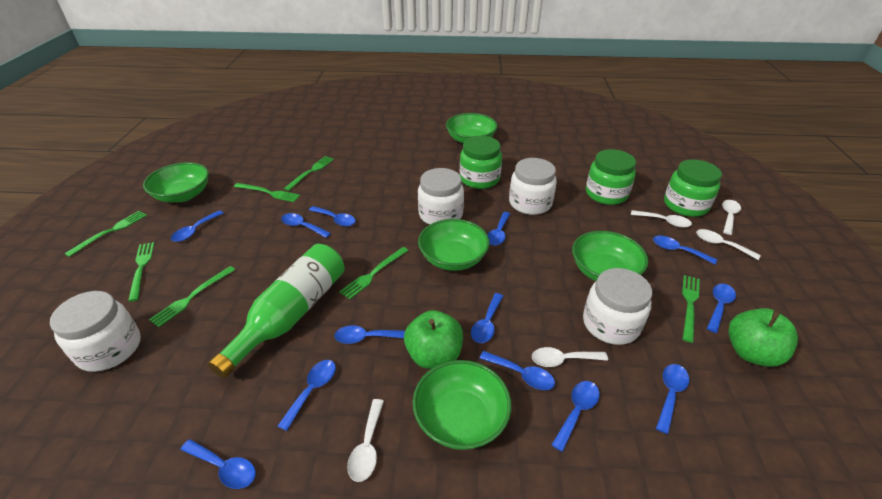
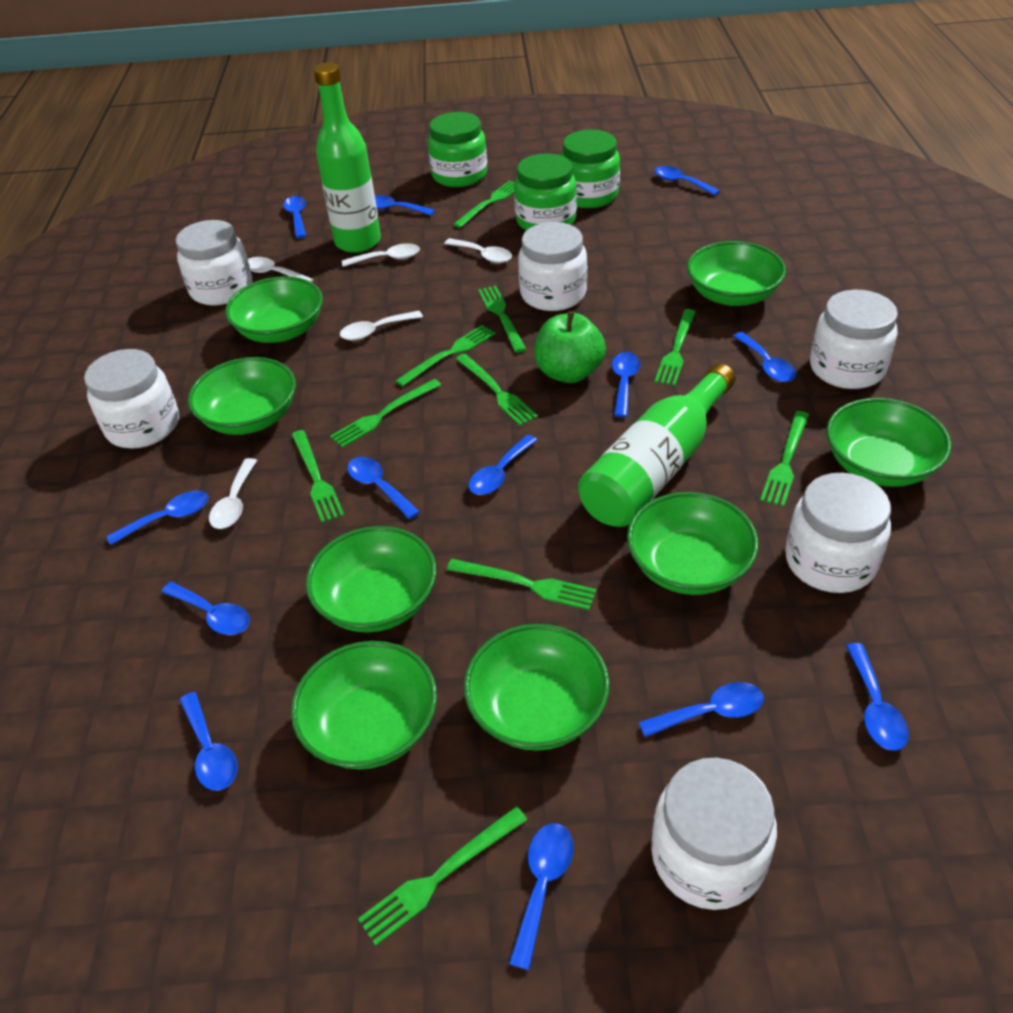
green apple: [404,310,463,369] [728,308,798,367] = 2 -> [534,311,606,383] = 1
green bottle: [208,244,345,378] = 1 -> [314,62,381,253] [578,364,736,527] = 2
green bowl: [143,162,209,202] [413,360,511,450] [418,219,490,271] [446,113,497,144] [572,231,648,281] = 5 -> [188,357,296,435] [225,276,323,343] [291,641,437,769] [306,526,437,633] [464,624,610,751] [627,492,759,595] [687,241,786,306] [826,398,952,487] = 8
green fork: [65,211,147,257] [128,242,154,302] [149,266,235,327] [234,183,300,202] [284,156,334,191] [339,247,409,300] [682,275,700,343] = 7 -> [291,430,344,523] [330,379,441,448] [358,806,527,946] [396,325,495,386] [447,559,597,610] [453,181,515,228] [456,354,538,426] [478,286,526,353] [655,309,696,386] [760,411,809,507] = 10
white jar: [50,291,141,372] [418,168,464,225] [509,158,557,215] [583,268,652,345] = 4 -> [84,349,179,448] [176,220,252,306] [518,222,587,311] [651,758,777,910] [785,473,891,593] [810,290,898,389] = 6

